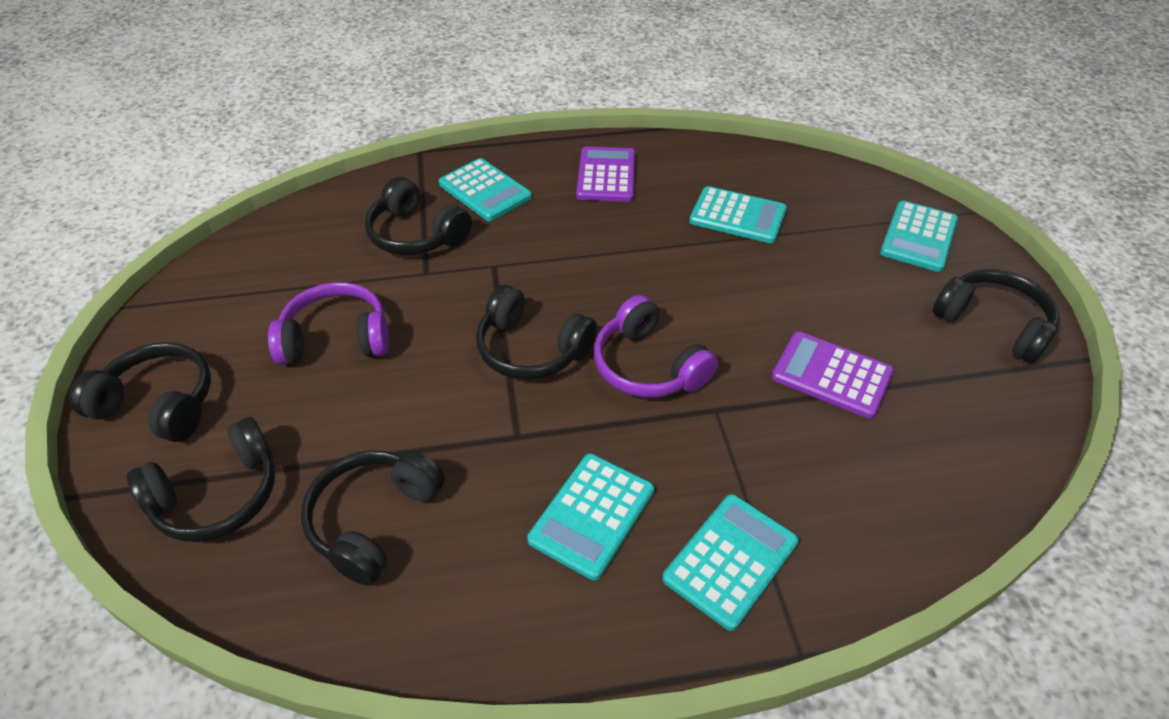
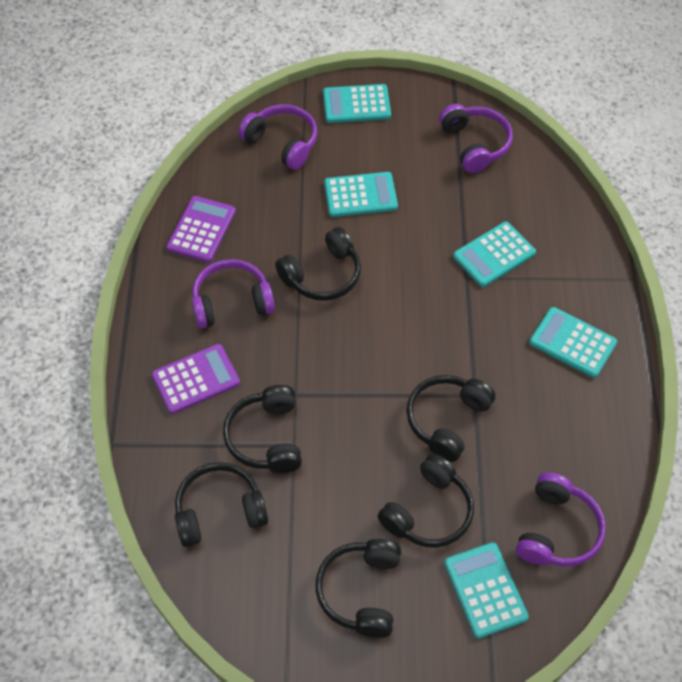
purple headphones: [268,282,389,365] [594,295,718,397] = 2 -> [192,259,275,329] [238,104,317,170] [439,104,513,173] [516,472,606,567] = 4

